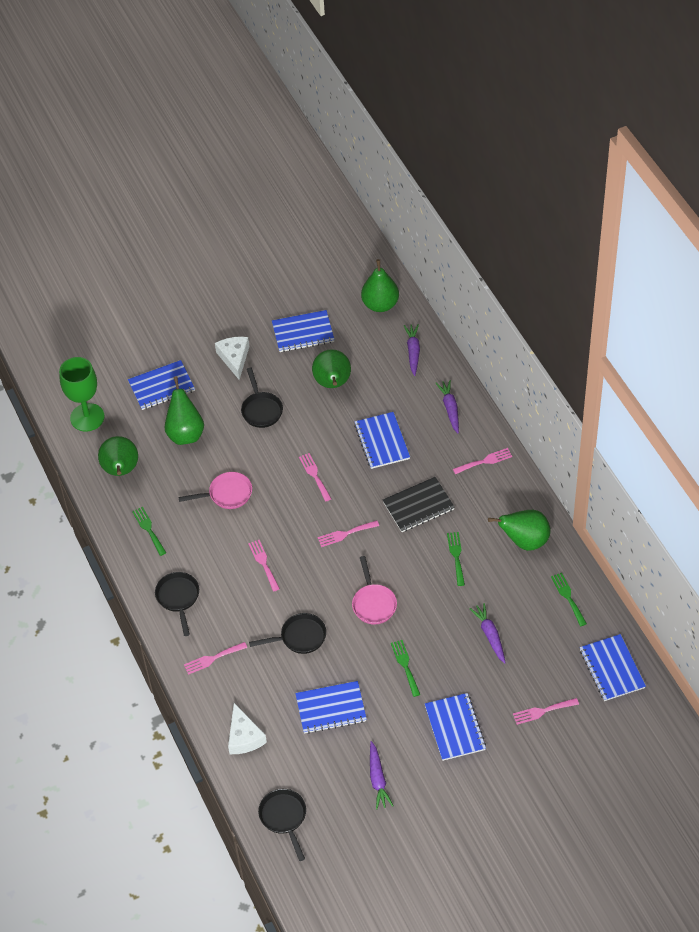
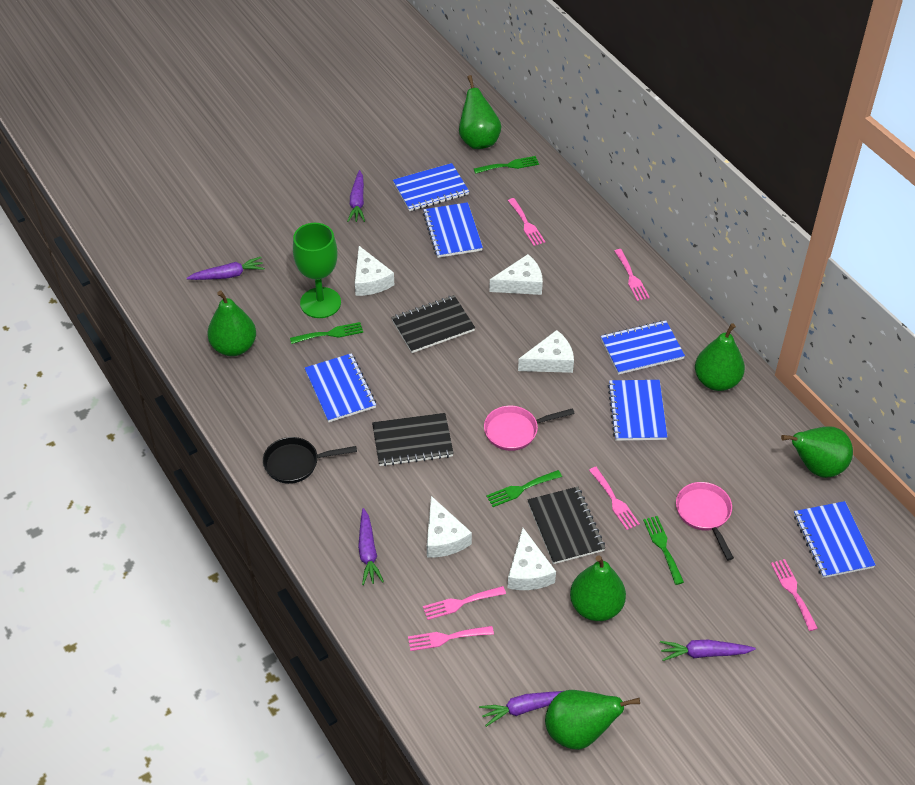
black notebook: [383,477,455,532] = 1 -> [372,413,454,466] [391,295,475,353] [527,487,605,564] = 3
black pan: [155,572,199,636] [241,368,283,428] [249,613,326,654] [258,789,306,861] = 4 -> [263,437,357,484] = 1
green pear: [98,436,138,476] [164,376,204,445] [312,349,351,388] [361,259,399,312] [488,510,551,551] = 5 -> [207,291,256,356] [459,75,502,149] [545,690,640,750] [570,555,626,621] [695,323,745,391] [781,426,853,478] = 6
purple carrot: [370,741,394,810] [404,324,420,376] [436,380,459,433] [469,603,506,664] = 4 -> [187,257,265,280] [347,170,365,222] [358,508,384,585] [479,691,563,727] [660,640,756,661] = 5
white cheese: [215,337,250,380] [228,703,267,754] = 2 -> [355,246,394,296] [427,496,472,558] [489,254,543,295] [508,528,556,590] [518,330,574,373] = 5

